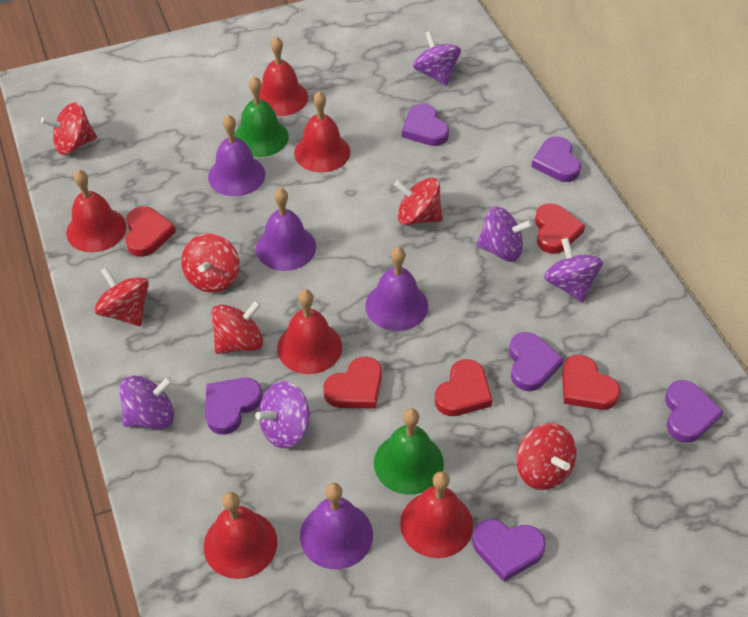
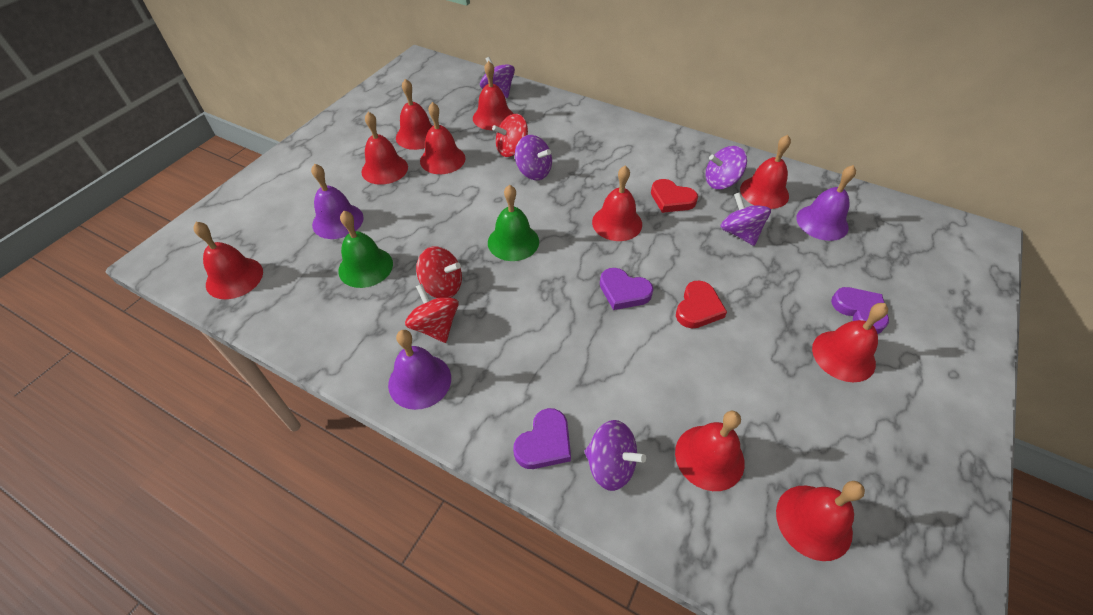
purple bell: [208,115,265,196] [256,188,316,271] [300,483,373,569] [365,247,428,331] = 4 -> [311,163,364,239] [388,330,451,410] [796,165,856,241] = 3
purple heart: [205,378,263,435] [402,104,449,146] [472,519,546,582] [509,332,564,391] [531,136,581,182] [665,380,724,443] = 6 -> [513,408,571,469] [600,268,653,310] [831,287,889,334] = 3
red bell: [66,170,127,252] [204,492,277,579] [260,37,308,116] [277,290,342,374] [294,91,350,172] [400,471,473,558] = 6 -> [193,222,263,299] [361,112,408,185] [396,79,433,150] [420,102,466,174] [473,61,513,130] [592,166,642,241] [675,411,745,491] [740,135,791,209] [776,481,865,561] [812,303,888,382] = 10
red heart: [125,206,176,257] [323,357,382,409] [435,359,493,416] [535,203,585,254] [562,355,620,410] = 5 -> [651,179,698,213] [676,281,727,329] = 2
red spinning top: [41,102,97,155] [94,267,149,326] [181,233,240,293] [211,300,263,354] [394,178,443,225] [516,423,577,490] = 6 -> [405,284,459,343] [416,246,462,298] [492,114,528,157] = 3

